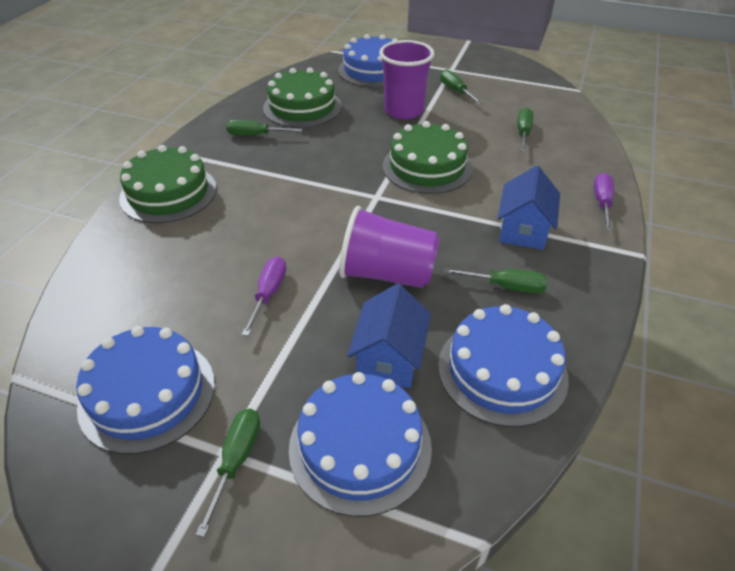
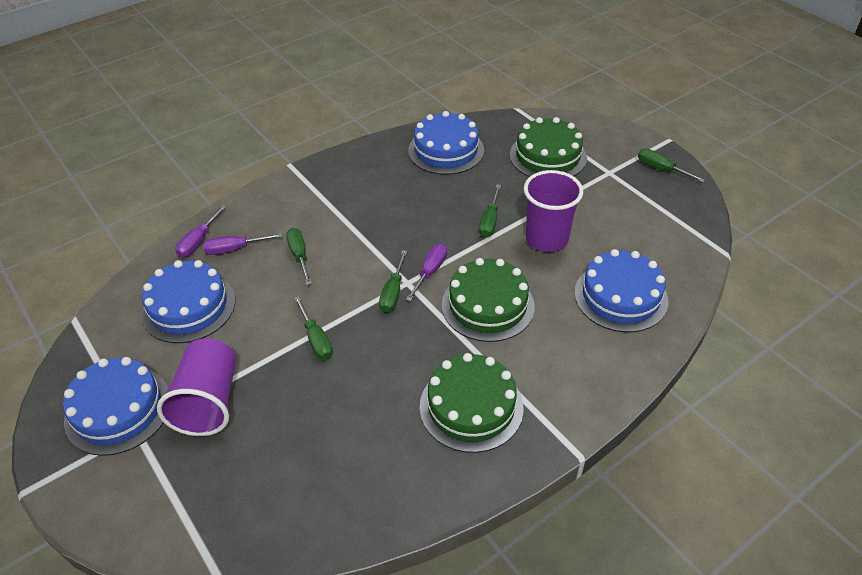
blue house: [347,284,431,388] [498,166,560,250] = 2 -> none = 0
purple screwdriver: [242,256,286,336] [594,173,614,231] = 2 -> [176,205,226,257] [203,233,283,255] [406,243,447,302] = 3

